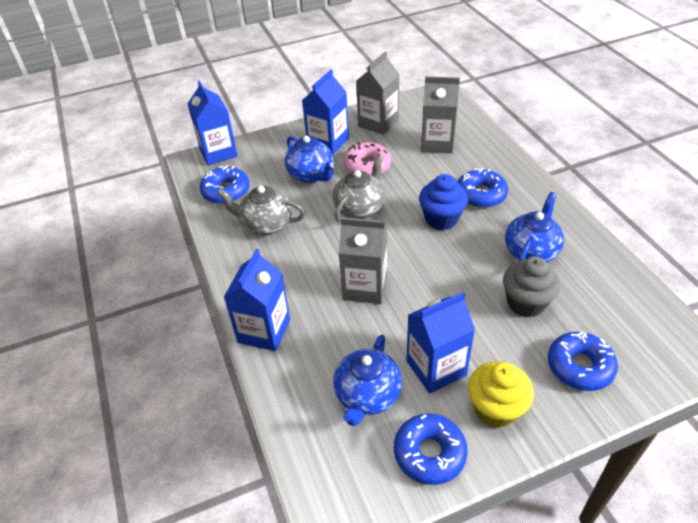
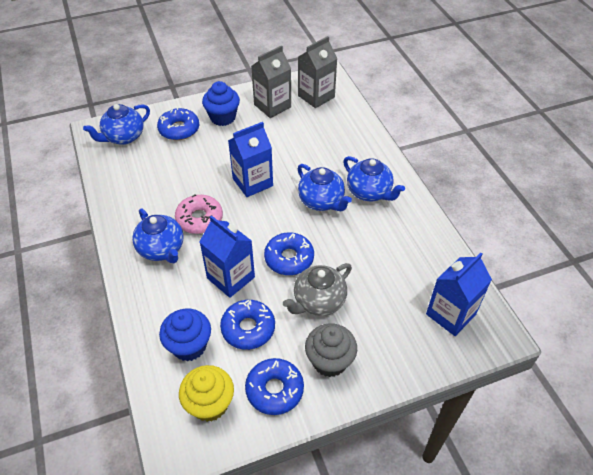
blue carton: [187,80,238,165] [224,249,290,351] [302,69,349,154] [406,292,475,394] = 4 -> [199,215,255,298] [228,122,273,197] [426,253,492,336] = 3
blue cupcake: [419,174,468,230] = 1 -> [159,309,211,361] [202,81,240,126] = 2
blue teapot: [285,136,335,183] [333,335,402,426] [505,192,564,262] = 3 -> [83,104,150,145] [132,208,184,263] [298,164,352,211] [343,156,405,201] = 4
grey carton: [339,217,387,304] [356,52,400,135] [421,76,460,153] = 3 -> [251,46,291,118] [298,36,337,108] = 2
grey teapot: [217,186,305,235] [332,154,385,222] = 2 -> [283,263,352,316] = 1

